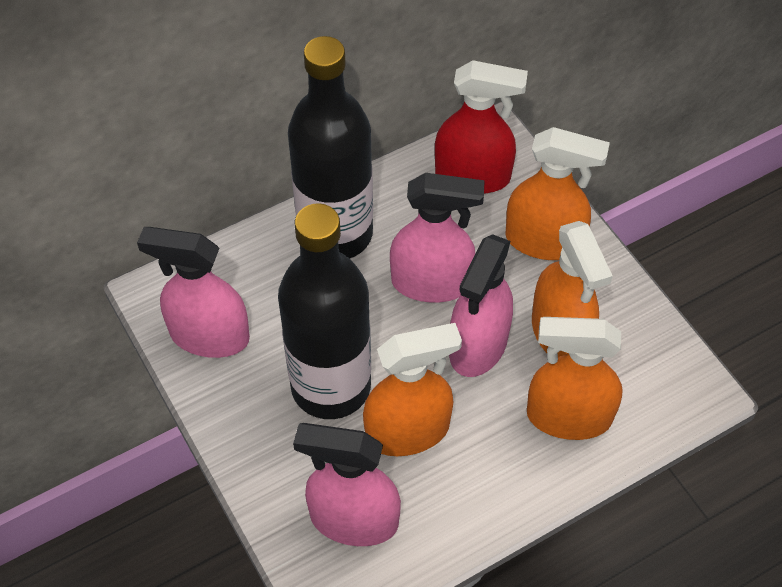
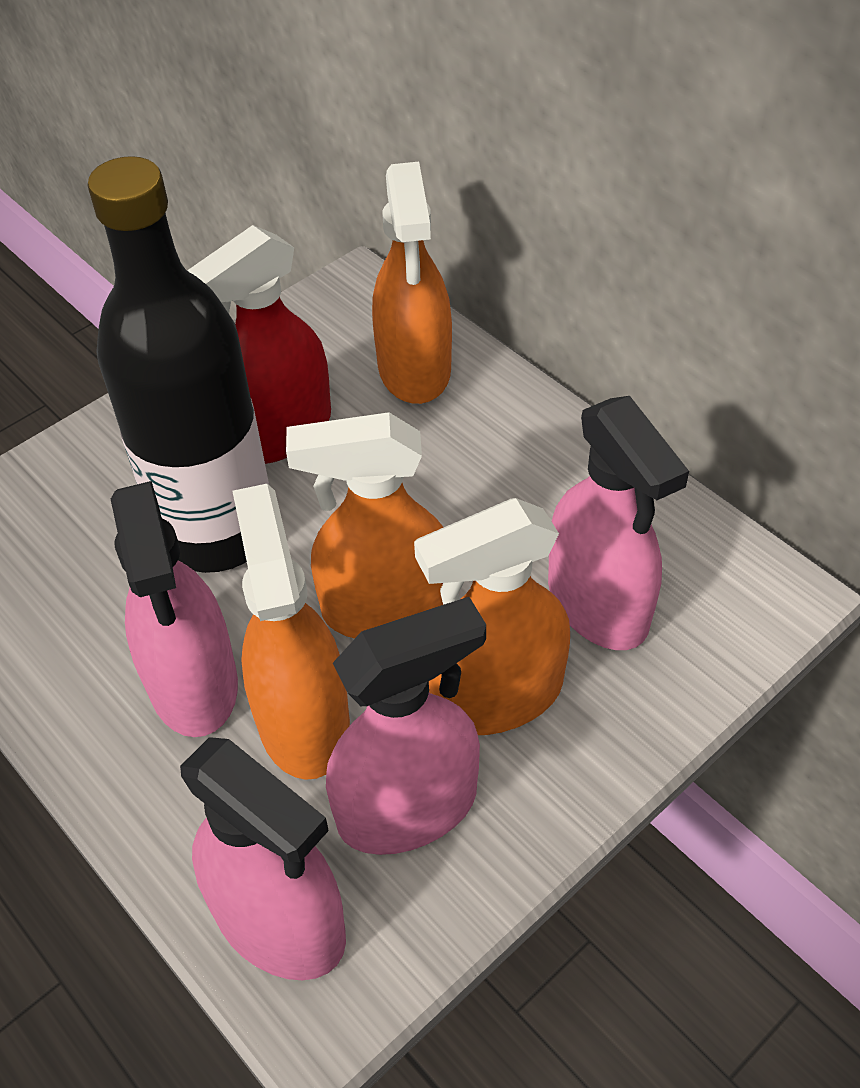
black bottle: [278,203,371,419] [288,36,373,258] = 2 -> [87,156,269,573] = 1

